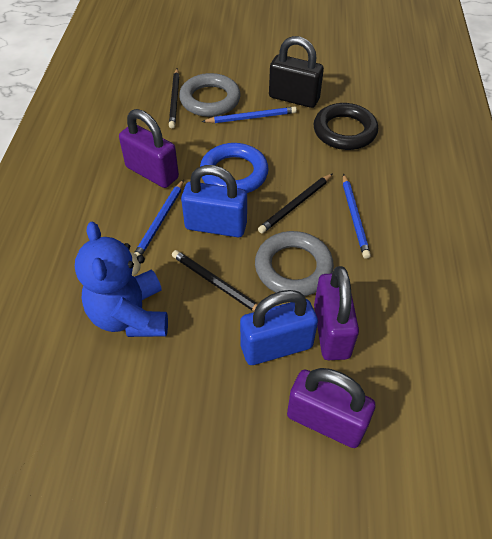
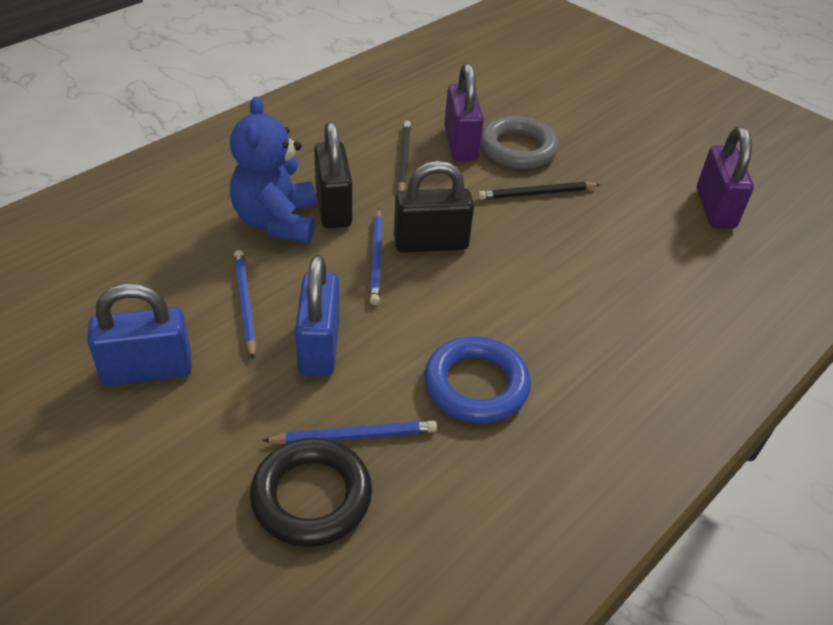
black padlock: [269,36,324,108] = 1 -> [314,122,352,228] [394,161,474,253] = 2
black pencil: [169,69,179,128] [172,250,258,311] [258,173,333,234] = 3 -> [397,121,411,191] [478,182,601,200] = 2
grey ring: [179,73,241,117] [255,231,334,296] = 2 -> [481,116,559,169] = 1
purple padlock: [119,109,179,188] [287,368,376,448] [314,266,359,360] = 3 -> [444,63,484,161] [697,127,754,229] = 2

